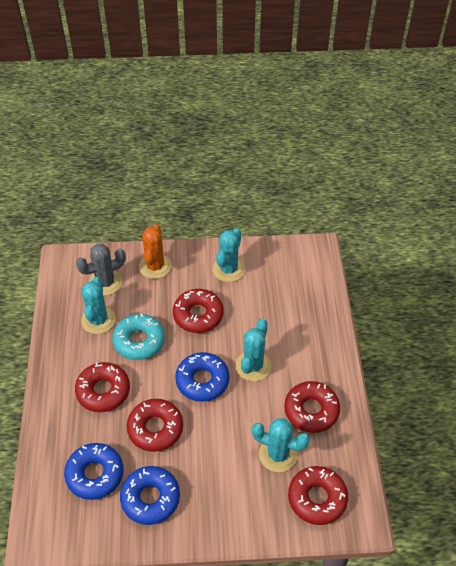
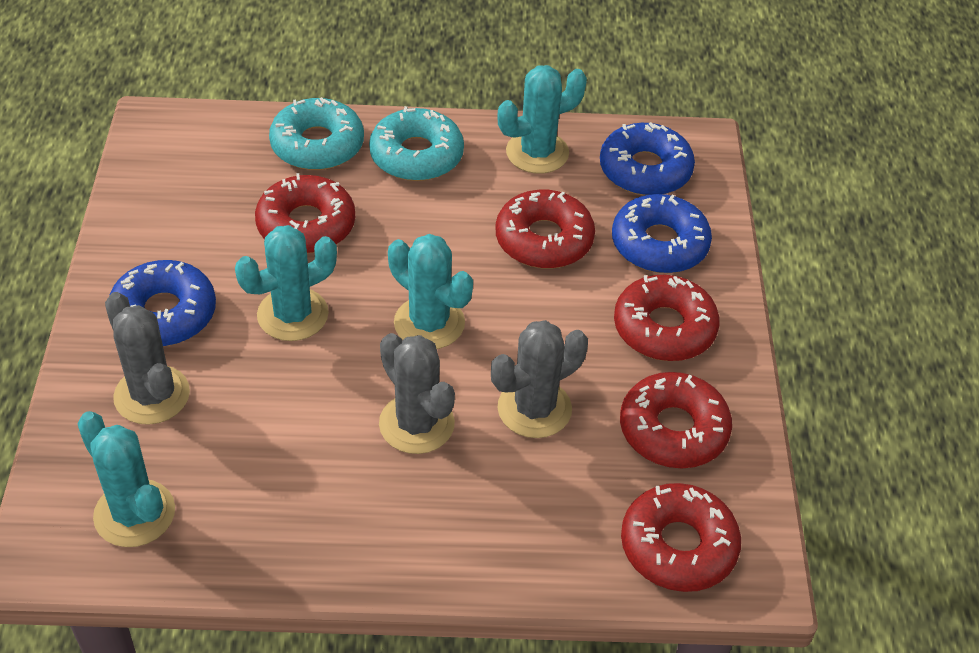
grey cactus: [76,244,126,296] = 1 -> [105,292,190,425] [379,333,455,454] [491,320,588,438] = 3
orange cactus: [139,224,172,279] = 1 -> none = 0
turquoise donut: [112,313,165,360] = 1 -> [269,97,364,170] [369,106,464,181] = 2

